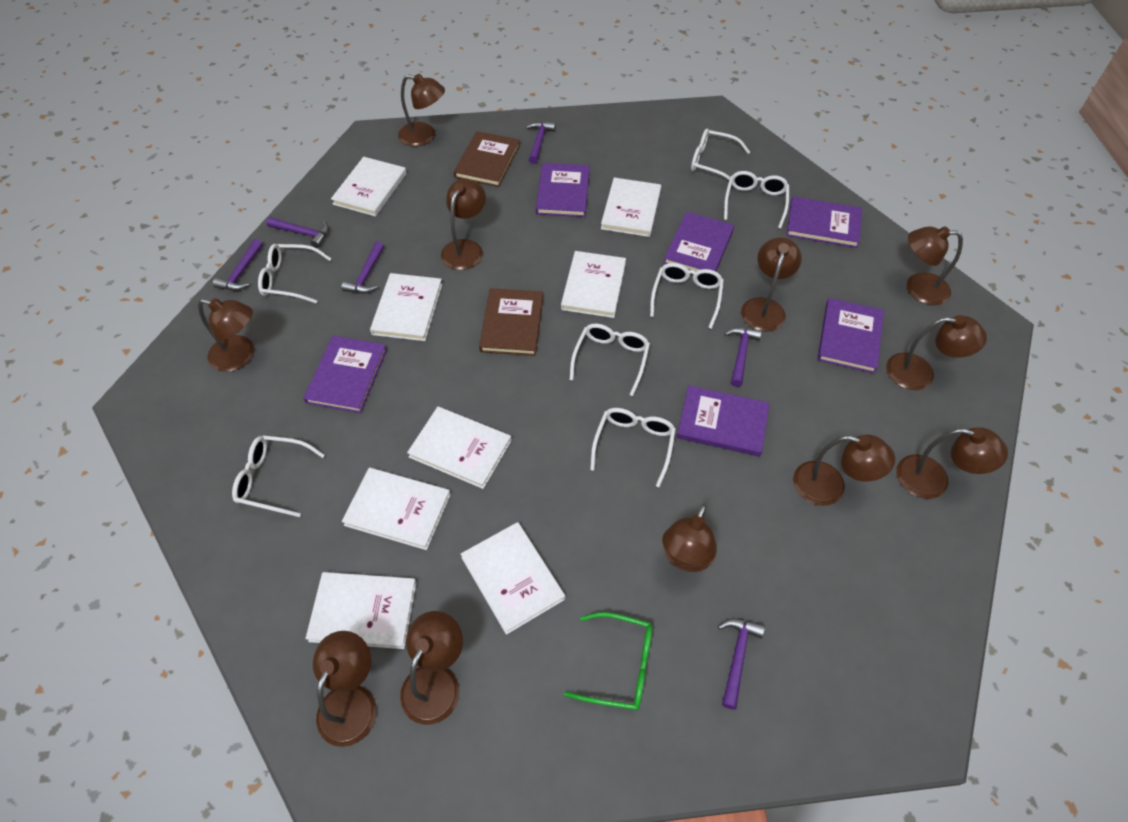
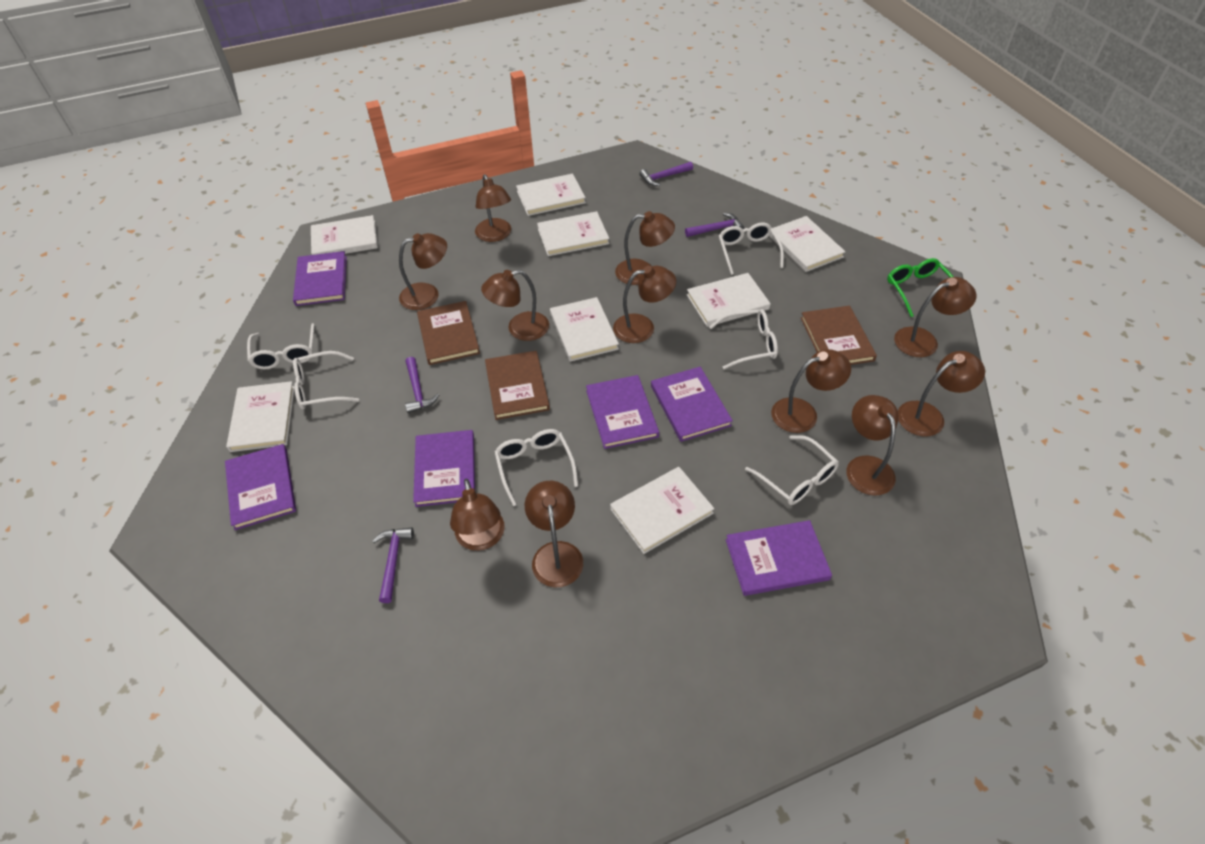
brown book: [454,131,520,187] [479,288,543,356] = 2 -> [417,301,480,365] [485,351,550,420] [801,306,877,365] = 3
purple hammer: [213,239,263,291] [266,217,329,248] [341,242,384,294] [526,121,556,164] [718,618,765,710] [724,327,762,387] = 6 -> [372,527,414,603] [405,357,439,413] [639,162,693,186] [685,213,744,237] = 4
white glasses: [232,435,325,517] [258,244,332,303] [570,324,650,396] [590,408,676,487] [650,263,724,329] [691,128,750,180] [724,171,789,229] = 7 -> [247,323,315,369] [293,351,359,410] [494,429,578,506] [709,309,778,369] [719,223,784,275] [745,435,839,505] = 6

